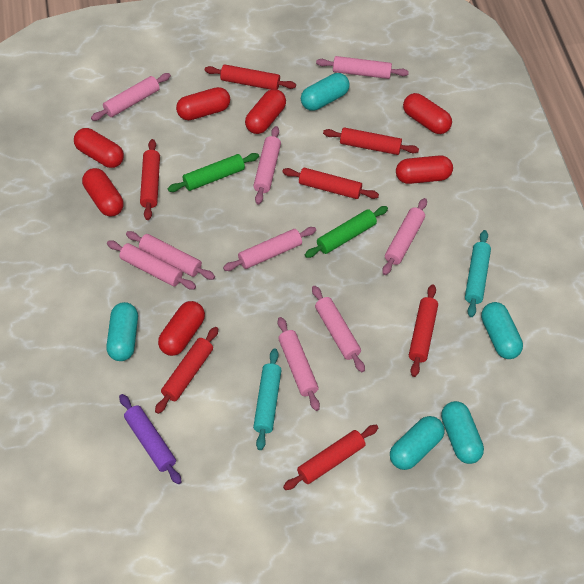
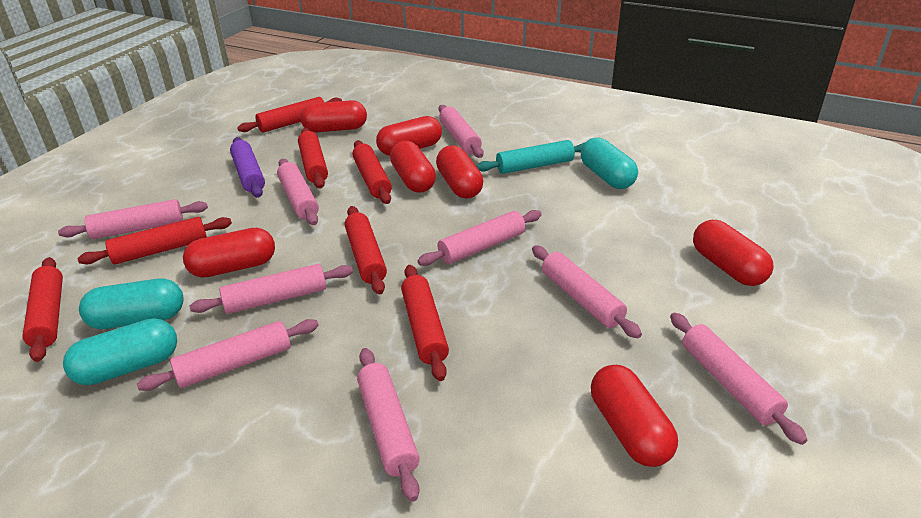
green rolling pin: [168,153,259,192] [305,206,388,258] = 2 -> none = 0
turquoise capsule: [106,302,138,361] [301,73,350,111] [390,416,445,470] [441,401,484,464] [481,302,523,359] = 5 -> [63,318,177,385] [79,278,184,329] [581,138,638,189] = 3
turquoise rolling pin: [253,348,282,450] [465,230,491,317] = 2 -> [476,140,585,174] = 1

